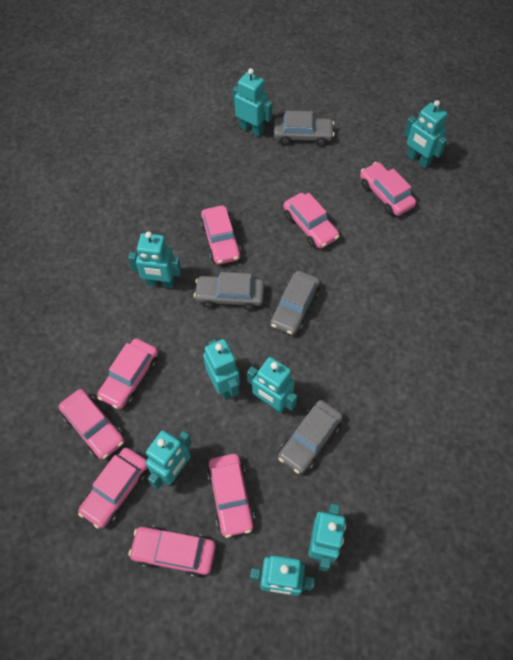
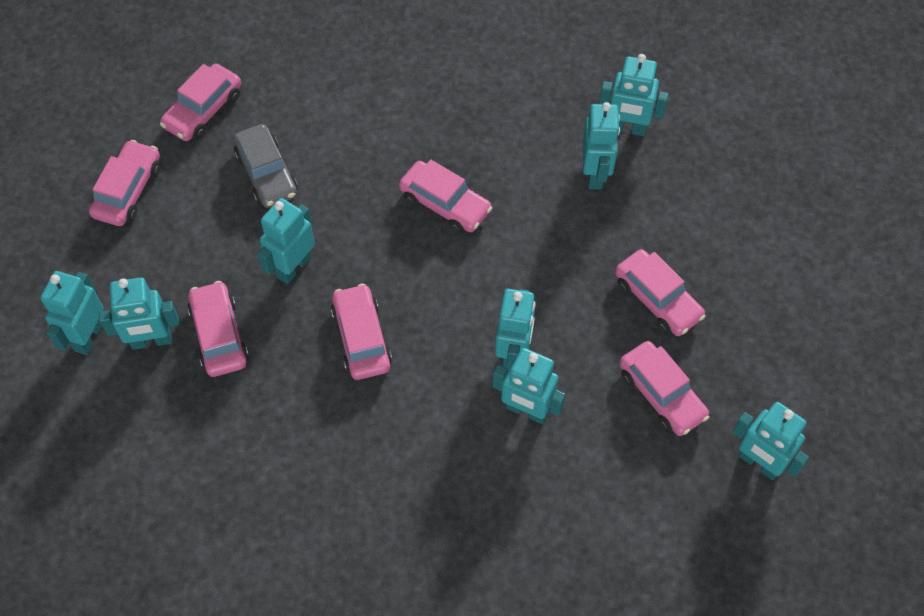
grey car: [194,272,264,310] [270,271,320,335] [274,111,335,146] [278,400,343,474] = 4 -> [233,124,298,208] = 1
pink car: [59,389,124,460] [78,448,148,528] [97,339,158,409] [128,526,216,577] [200,206,241,265] [207,454,255,538] [283,193,339,249] [360,162,416,216] = 8 -> [89,140,161,226] [160,64,241,141] [187,281,249,377] [331,284,392,380] [399,159,492,234] [615,249,706,336] [619,341,710,436] = 7

